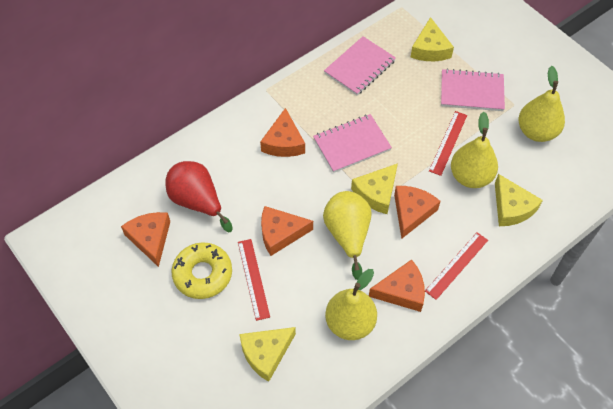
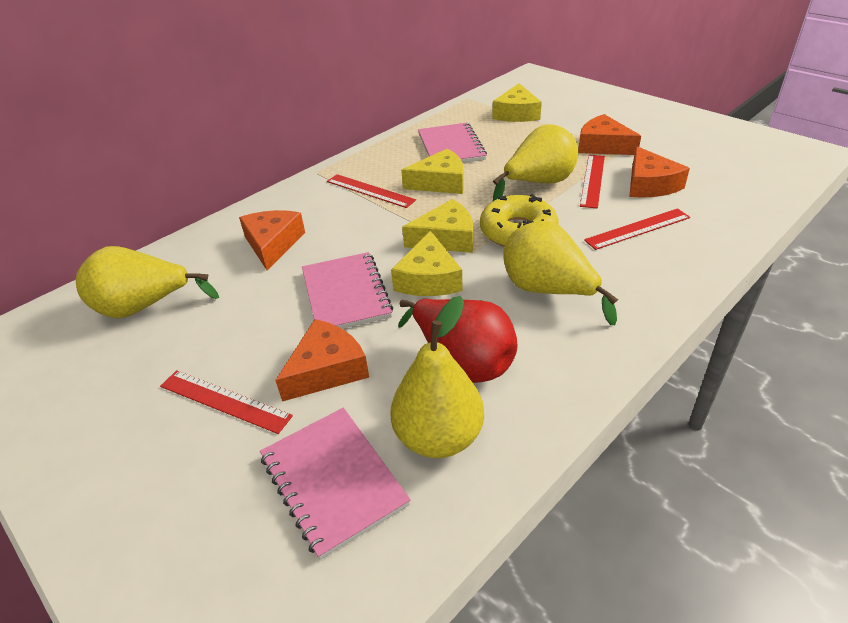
orange cheese: [121,212,170,267] [260,108,305,157] [261,206,313,256] [369,259,425,312] [394,186,441,238] = 5 -> [239,210,305,270] [275,319,369,402] [578,114,641,155] [629,146,690,198] = 4
red ruler: [238,239,270,321] [425,232,488,300] [429,111,467,176] = 3 -> [160,370,293,434] [327,174,416,208] [580,155,605,208] [584,208,690,250] = 4

